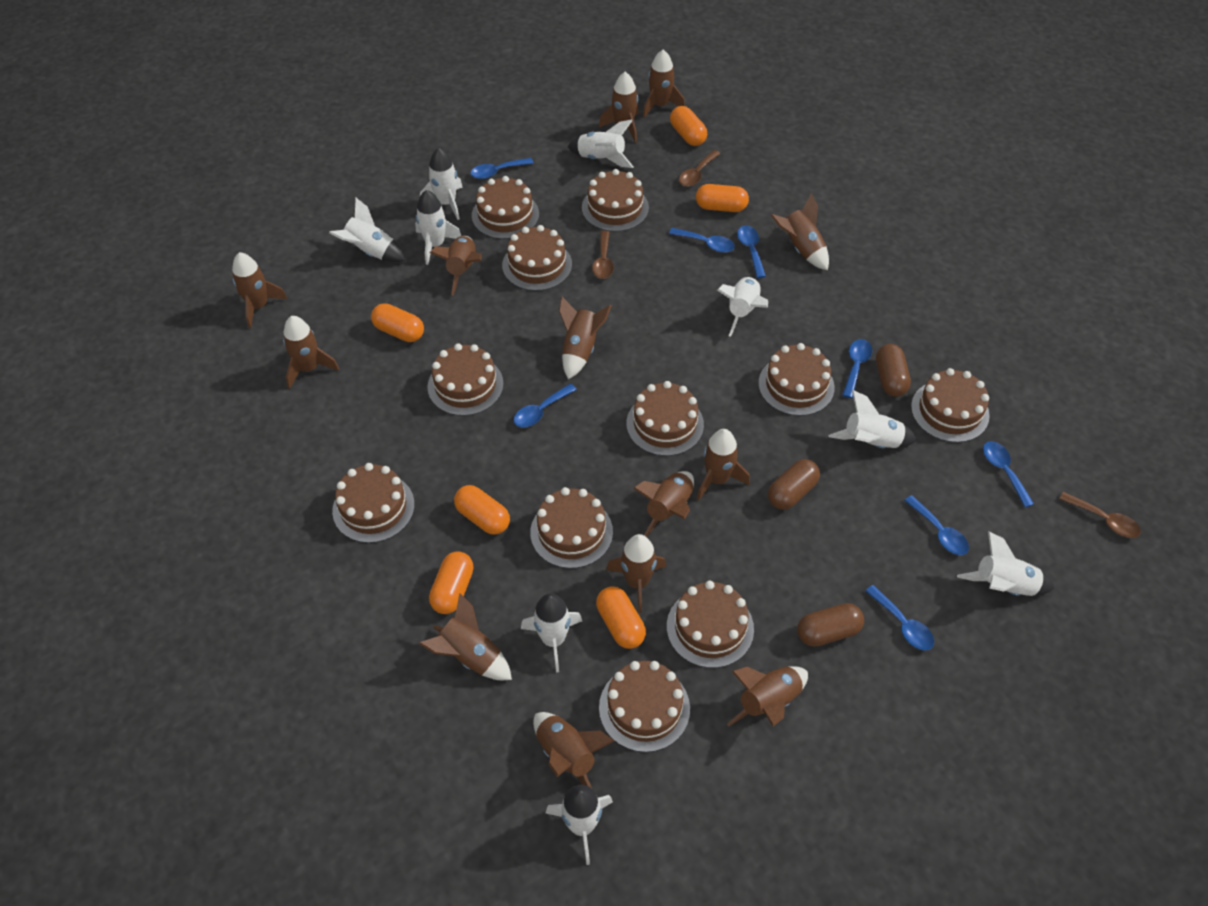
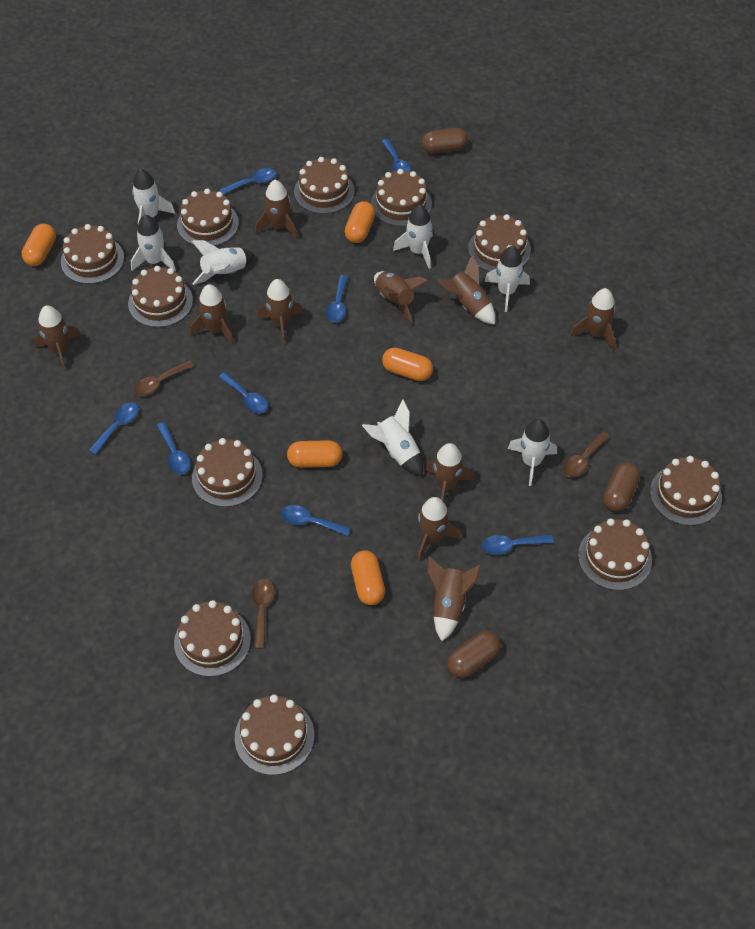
brown rocket: [232,252,287,328] [283,316,339,389] [419,593,512,680] [430,236,482,296] [533,712,614,788] [559,297,611,379] [599,72,638,143] [606,534,666,613] [633,471,694,537] [643,50,685,118] [697,429,750,501] [727,666,808,726] [771,193,829,270] = 13 -> [34,305,81,371] [190,284,234,345] [255,180,298,240] [257,279,303,345] [374,271,429,323] [416,497,462,561] [425,443,474,502] [427,556,482,641] [437,255,495,324] [570,288,616,351] = 10
orange capsule: [371,303,424,342] [429,551,474,614] [454,485,510,535] [596,586,646,649] [670,106,707,146] [696,184,749,212] = 6 -> [22,224,56,266] [287,440,342,468] [345,201,375,243] [351,550,385,605] [382,348,433,381] = 5
white rocket: [329,198,406,262] [415,190,461,265] [420,148,463,220] [521,593,582,672] [546,785,613,865] [568,119,634,168] [717,277,768,337] [829,390,917,448] [957,531,1054,596] = 9 -> [131,215,176,272] [132,169,175,223] [192,240,255,285] [362,399,423,476] [393,205,433,269] [484,246,530,312] [508,419,557,486] = 7

